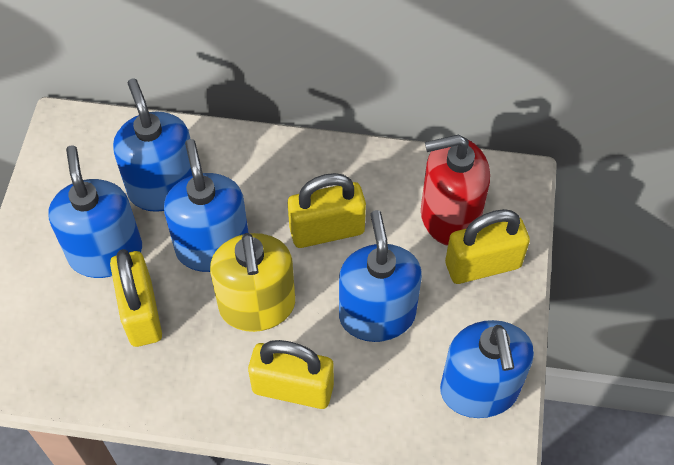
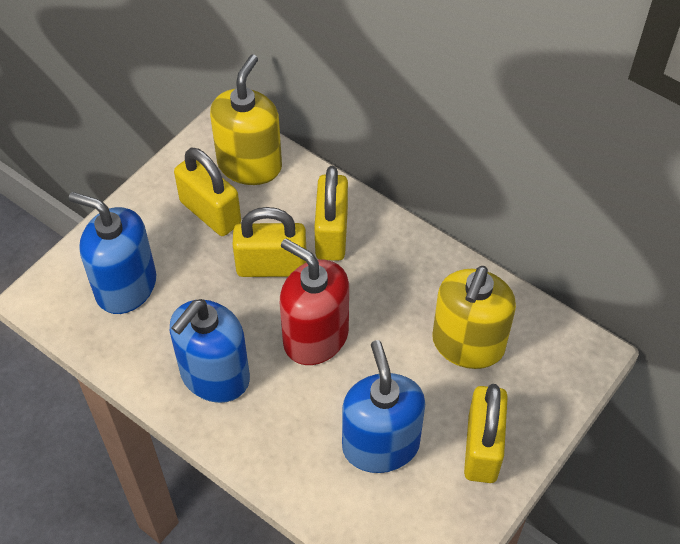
blue soap dispenser: [48,146,142,278] [113,78,192,212] [164,139,249,272] [339,210,422,342] [440,320,534,418] = 5 -> [69,192,156,314] [170,299,250,403] [342,340,425,473] = 3
yellow soap dispenser: [210,233,295,332] = 1 -> [210,55,282,185] [432,266,516,369] = 2

